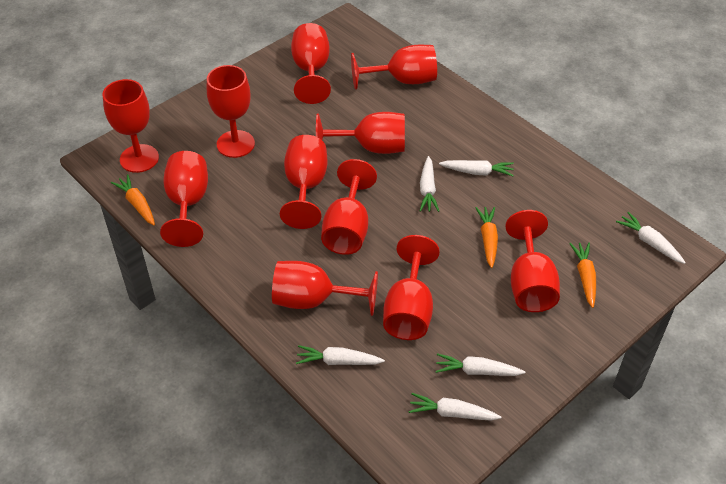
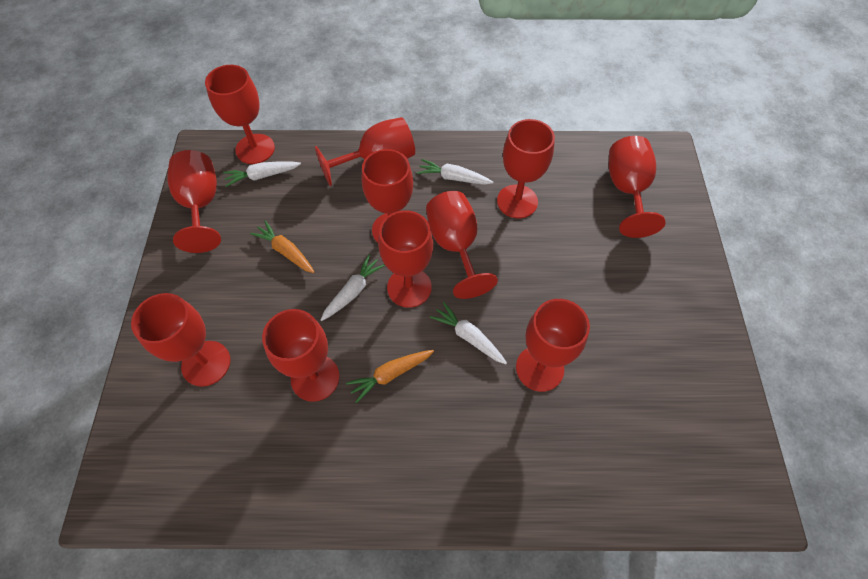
orange carrot: [111,174,155,225] [476,207,498,268] [569,243,596,308] = 3 -> [250,221,315,273] [346,350,434,403] = 2
white carrot: [296,345,385,365] [409,393,502,421] [420,156,439,212] [436,353,525,376] [439,160,514,176] [616,212,686,264] = 6 -> [223,161,301,187] [321,254,385,321] [417,159,493,185] [430,302,507,364] = 4

